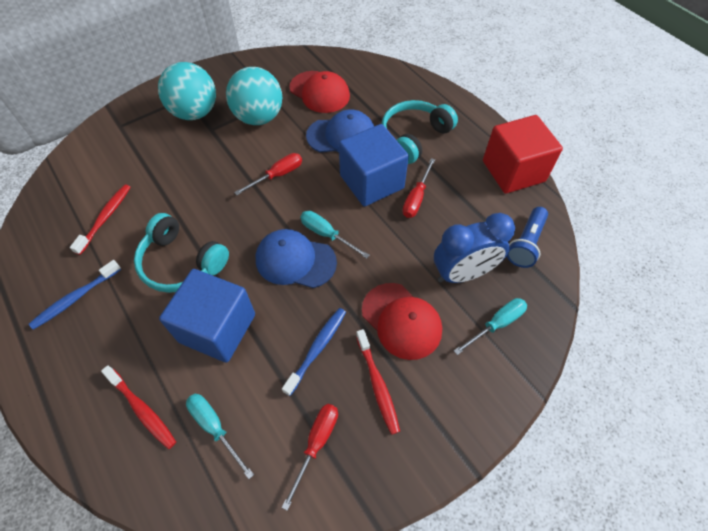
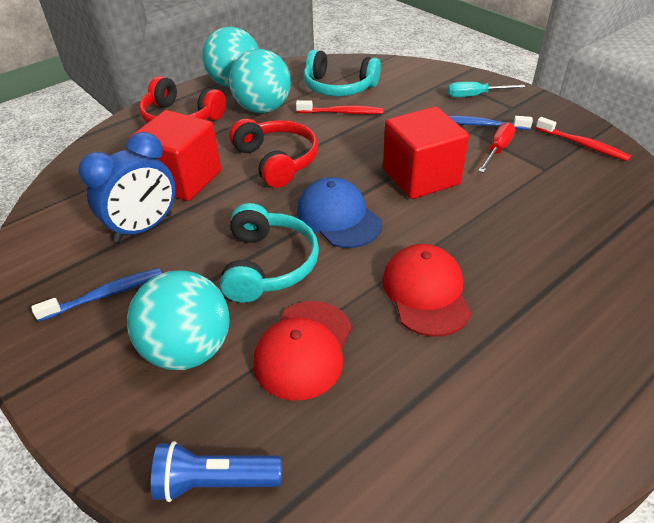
blue cap: [256,229,337,288] [306,109,374,153] = 2 -> [297,177,382,248] = 1
blue cube: [159,269,255,363] [339,124,409,206] = 2 -> none = 0
red cube: [483,115,563,194] = 1 -> [128,110,221,201] [383,106,469,199] = 2
red headphones: none = 0 -> [139,76,226,123] [229,118,318,188] = 2
red screwdriver: [234,153,302,195] [282,404,338,511] [402,158,435,218] = 3 -> [478,122,516,173] = 1
red toothbrush: [70,184,131,255] [101,365,176,449] [356,329,400,435] = 3 -> [296,100,383,114] [536,117,631,161] = 2
turquoise ball: [158,62,216,120] [226,67,283,125] = 2 -> [127,270,230,370] [202,27,259,87] [229,49,291,113] = 3
turquoise screwdriver: [186,393,254,479] [300,211,370,259] [454,298,527,355] = 3 -> [447,82,525,97] = 1

